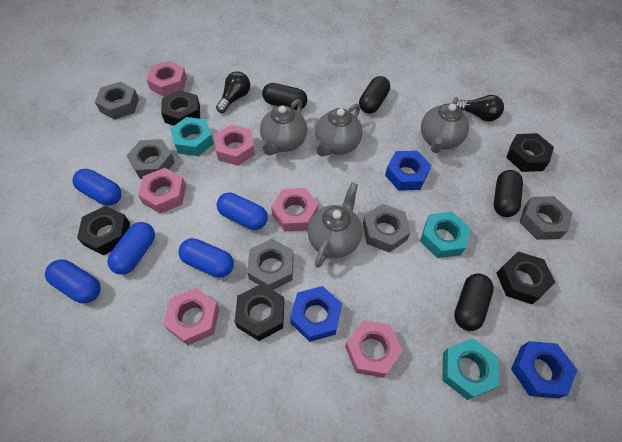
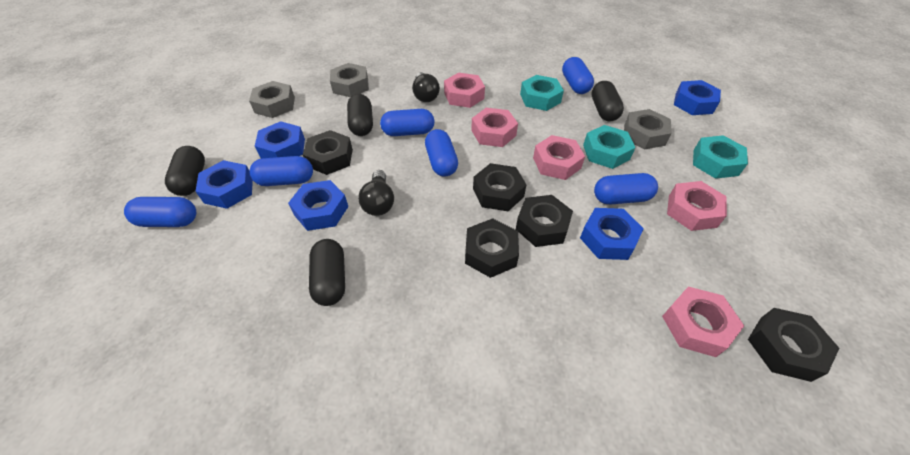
blue capsule: [45,260,101,303] [72,169,121,206] [107,222,155,275] [178,238,234,277] [217,192,268,230] = 5 -> [124,197,196,227] [250,156,313,186] [380,109,434,136] [425,129,458,177] [562,57,594,94] [594,173,658,204] = 6
blue nut: [290,286,342,342] [385,151,432,191] [511,341,577,398] = 3 -> [195,160,253,209] [255,121,305,159] [288,180,348,231] [580,208,644,260] [674,80,721,115] = 5
grey nut: [95,82,139,120] [126,139,175,179] [247,239,294,290] [363,204,411,253] [519,196,573,240] = 5 -> [249,81,295,118] [330,63,369,97] [624,109,672,149] = 3
grey teapot: [259,99,307,155] [308,182,362,268] [314,103,363,157] [421,97,469,153] = 4 -> none = 0
pink nut: [138,168,186,214] [146,61,187,97] [163,288,219,345] [214,124,255,166] [271,188,318,231] [345,320,403,378] = 6 -> [444,72,485,108] [471,108,518,147] [533,135,585,180] [662,286,744,357] [667,181,727,231] = 5

